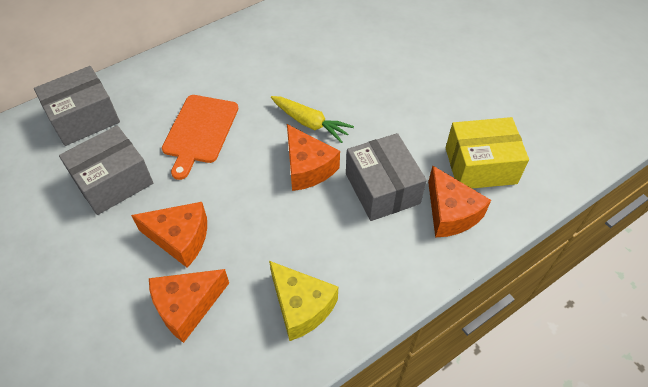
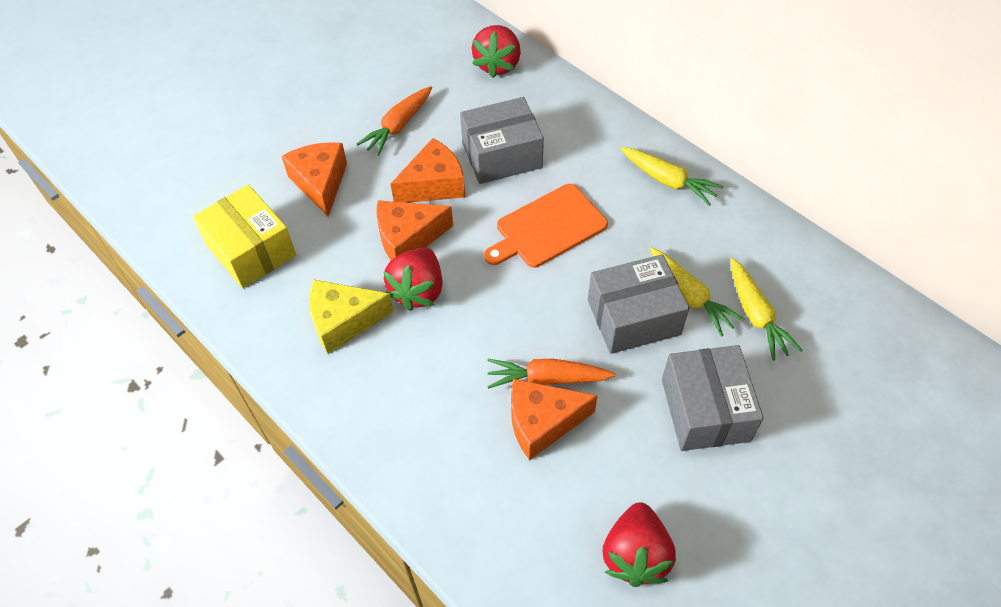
orange carrot: none = 0 -> [357,86,432,156] [487,359,616,389] = 2
red strawberry: none = 0 -> [383,247,443,311] [472,25,521,78] [603,502,676,587] = 3
yellow carrot: [271,96,354,143] = 1 -> [621,147,723,206] [650,247,745,337] [730,258,803,361] = 3

